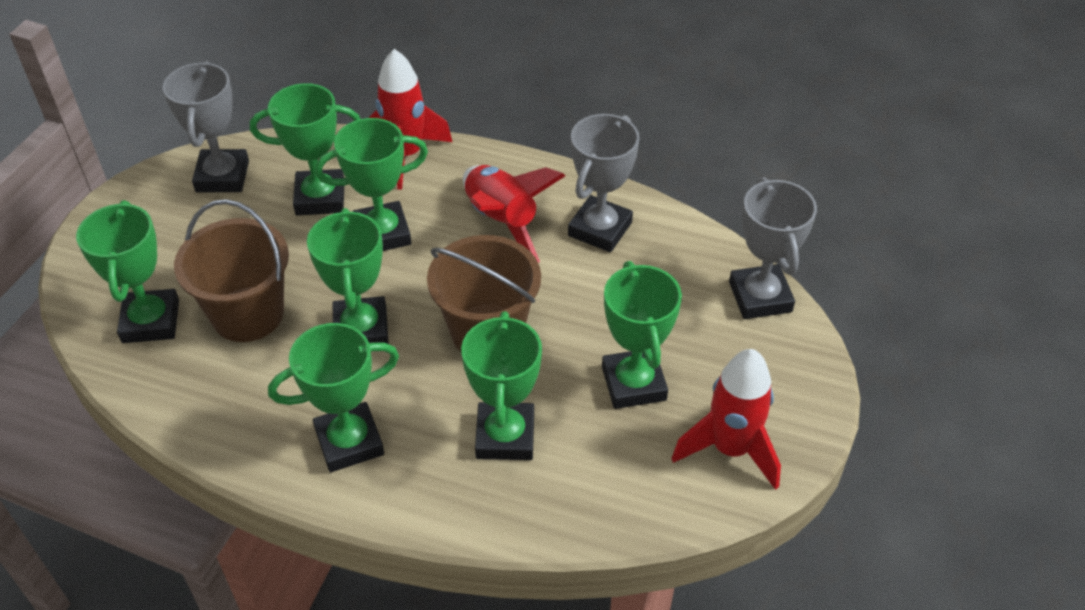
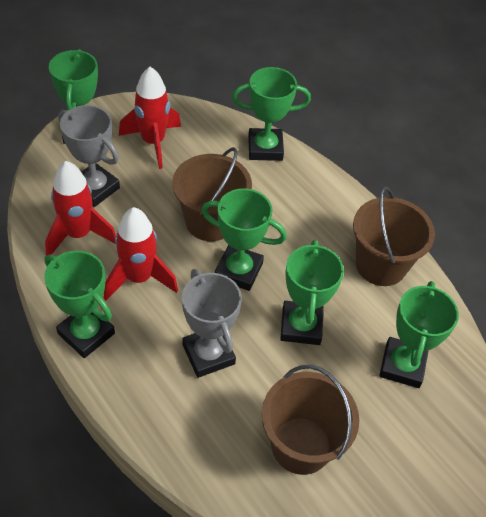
brown bucket: [174,199,289,342] [427,235,541,353] = 2 -> [172,147,252,241] [262,365,359,475] [353,186,435,286] = 3
green trophy: [76,200,179,343] [250,83,360,216] [268,323,399,472] [307,208,389,344] [315,118,428,251] [461,311,542,460] [602,261,682,409] = 7 -> [44,251,115,358] [49,49,98,144] [201,188,287,291] [232,67,311,161] [280,240,344,345] [379,281,459,388] = 6
grey trophy: [163,61,249,192] [568,114,640,252] [729,177,817,319] = 3 -> [58,105,120,207] [182,269,242,378] = 2

